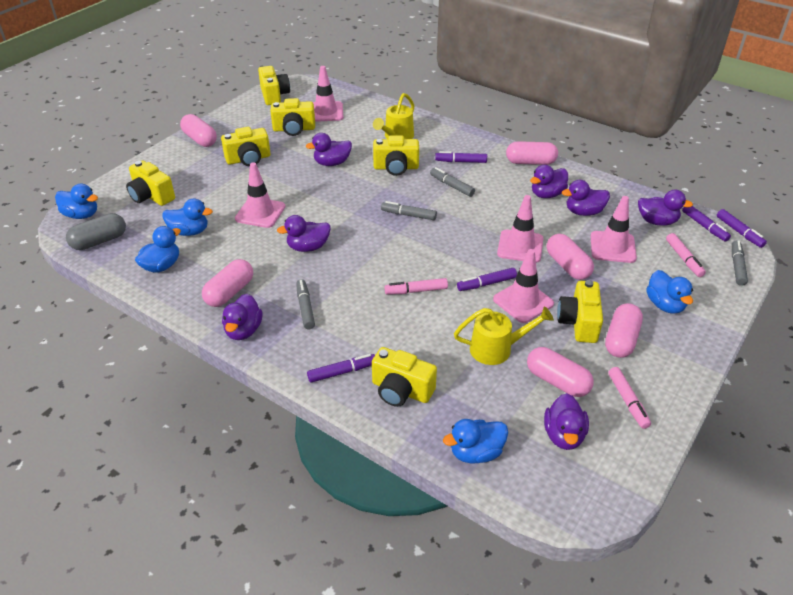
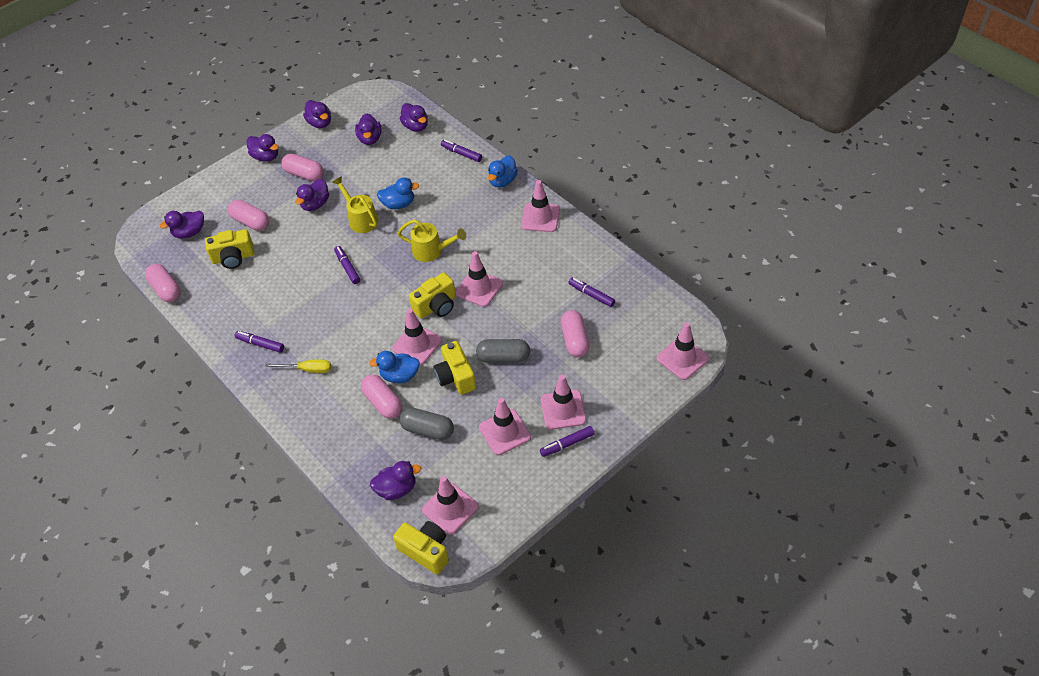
blue duck: [55,184,98,219] [135,226,181,273] [162,199,213,236] [443,419,508,463] [646,270,693,314] = 5 -> [369,351,420,383] [377,177,419,209] [488,156,518,188] = 3
grey capsule: [66,213,126,250] = 1 -> [399,408,454,440] [476,339,530,363] = 2
grey marker: [296,279,315,329] [381,201,437,220] [430,167,475,197] [732,240,748,286] = 4 -> none = 0
pink capsule: [180,114,217,147] [202,259,253,307] [506,141,558,165] [527,347,594,397] [547,234,594,280] [605,303,643,358] = 6 -> [145,264,181,302] [228,200,269,231] [281,154,324,181] [361,375,402,419] [561,310,590,357] = 5
pink marker: [385,278,448,295] [608,367,651,429] [666,233,706,277] = 3 -> none = 0
pink traffic cone: [235,162,285,228] [313,66,343,122] [493,249,554,323] [497,195,544,263] [591,196,637,263] = 5 -> [392,309,442,365] [422,476,479,535] [455,251,503,307] [479,398,531,455] [521,180,560,232] [541,375,586,430] [657,322,709,380] = 7
yellow camera: [126,160,175,206] [221,127,271,167] [258,66,290,105] [270,98,315,136] [372,347,437,407] [373,135,419,176] [557,280,603,343] = 7 -> [205,229,254,269] [393,521,449,575] [409,272,456,319] [434,341,476,395] = 4
yellow screwdriver: none = 0 -> [265,359,331,373] = 1

